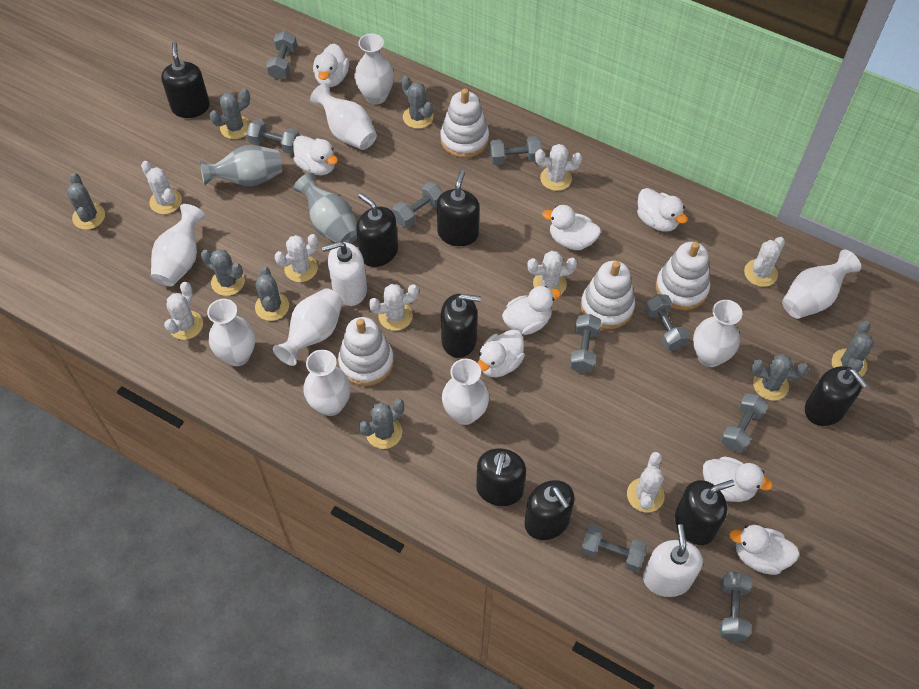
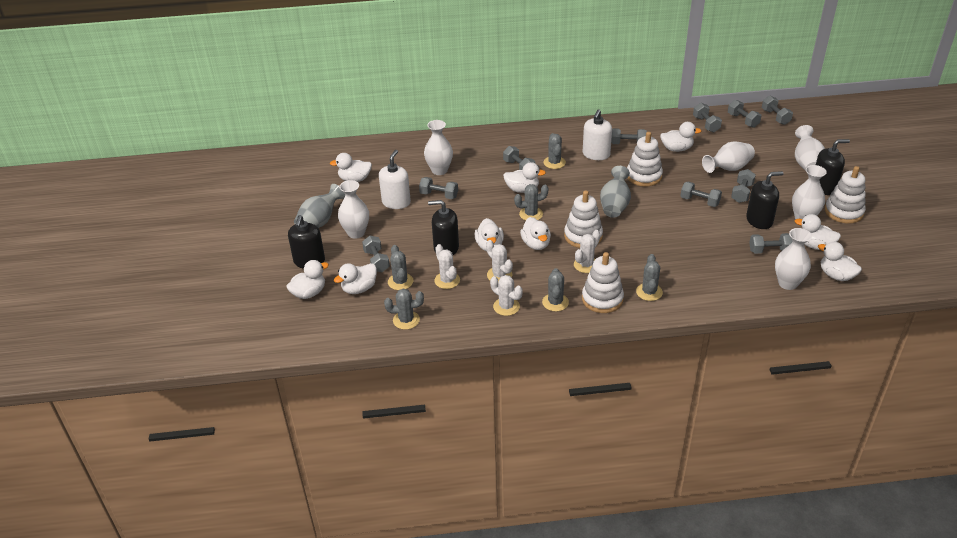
black soap dispenser: [161,42,210,118] [356,193,398,267] [437,170,479,246] [441,294,481,358] [476,448,526,506] [524,480,575,540] [675,480,735,545] [805,366,868,426] = 8 -> [288,215,325,269] [428,200,459,255] [746,171,783,229] [816,139,850,195] = 4
grey cactus: [67,173,105,230] [201,249,245,296] [210,89,250,139] [255,267,289,321] [359,399,404,449] [401,76,433,129] [751,354,809,401] [832,321,874,377] = 8 -> [384,289,424,330] [388,245,413,290] [514,184,548,221] [542,268,569,312] [544,133,566,169] [636,254,663,301] = 6
grey dumbbell: [246,119,300,154] [266,31,297,79] [393,182,443,228] [490,136,541,165] [570,314,601,373] [581,524,647,572] [645,294,690,351] [719,572,752,641] [721,393,769,453] = 9 -> [362,236,390,272] [419,177,458,199] [503,146,535,170] [611,128,647,144] [680,182,722,207] [693,103,722,133] [728,100,761,128] [731,169,756,203] [749,233,793,254] [762,96,793,125] = 10
white cactus: [141,161,182,214] [164,282,203,340] [275,234,318,282] [369,284,419,331] [527,251,577,294] [535,144,582,191] [627,452,665,513] [744,237,785,287] = 8 -> [434,244,460,289] [486,240,513,282] [490,275,523,316] [574,230,600,273] = 4
white duck: [293,135,338,175] [313,43,349,87] [477,329,525,377] [502,286,561,335] [542,205,601,250] [637,188,688,232] [703,456,773,502] [729,525,800,575] = 8 -> [286,260,329,299] [330,153,372,182] [334,263,377,294] [475,218,504,251] [503,162,546,193] [520,217,551,250] [660,122,702,152] [794,214,841,250] [818,242,862,281] = 9
white vase: [151,204,205,286] [207,299,255,366] [273,288,343,366] [303,350,351,416] [310,83,377,150] [354,34,394,105] [442,359,489,425] [693,300,742,367] [782,250,861,319] = 9 -> [338,180,369,239] [424,120,453,175] [702,141,755,173] [775,228,812,290] [792,165,827,220] [795,125,825,171] = 6

